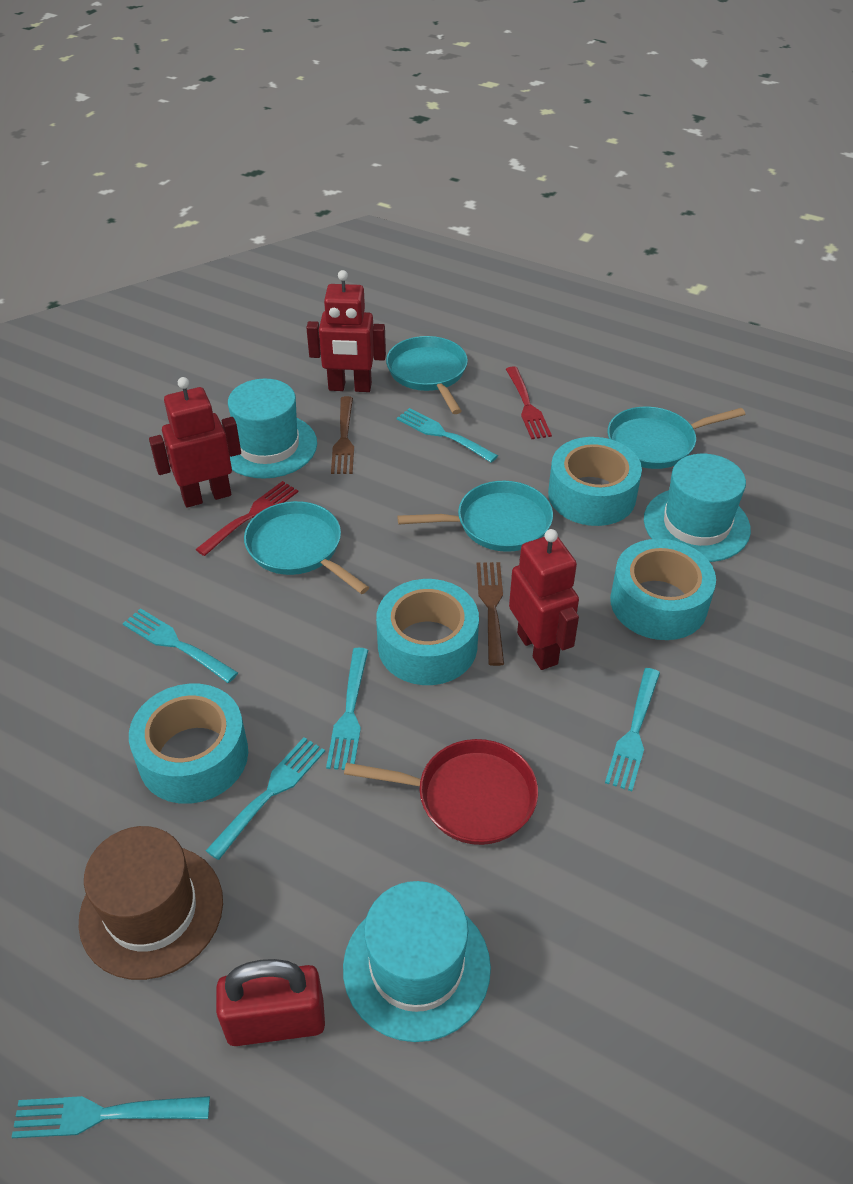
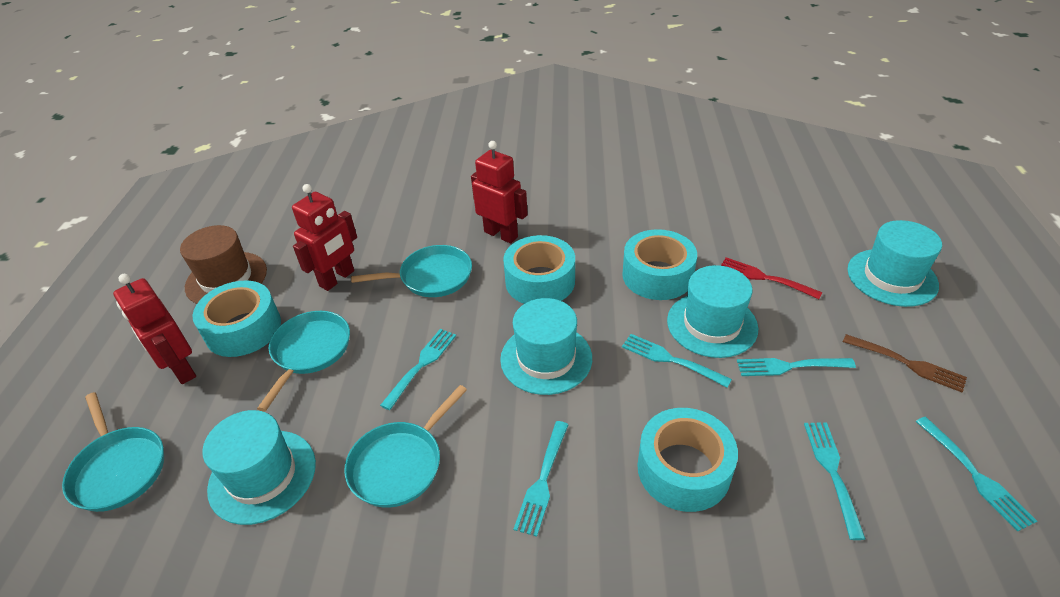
brown fork: [331,396,354,474] [477,562,504,666] = 2 -> [843,334,967,392] = 1
red fork: [196,481,298,556] [506,366,552,439] = 2 -> [721,257,823,299] = 1
red padlock: [216,959,325,1046] = 1 -> none = 0
red pan: [344,739,538,845] = 1 -> none = 0
turquoise hat: [228,379,317,479] [343,881,491,1042] [644,454,751,562] = 3 -> [202,410,316,525] [500,298,592,395] [667,265,758,358] [847,220,942,307] = 4

